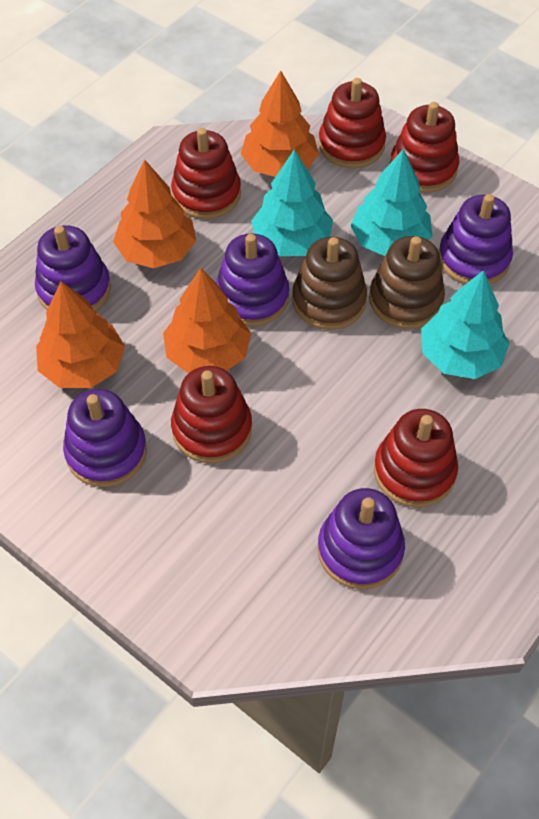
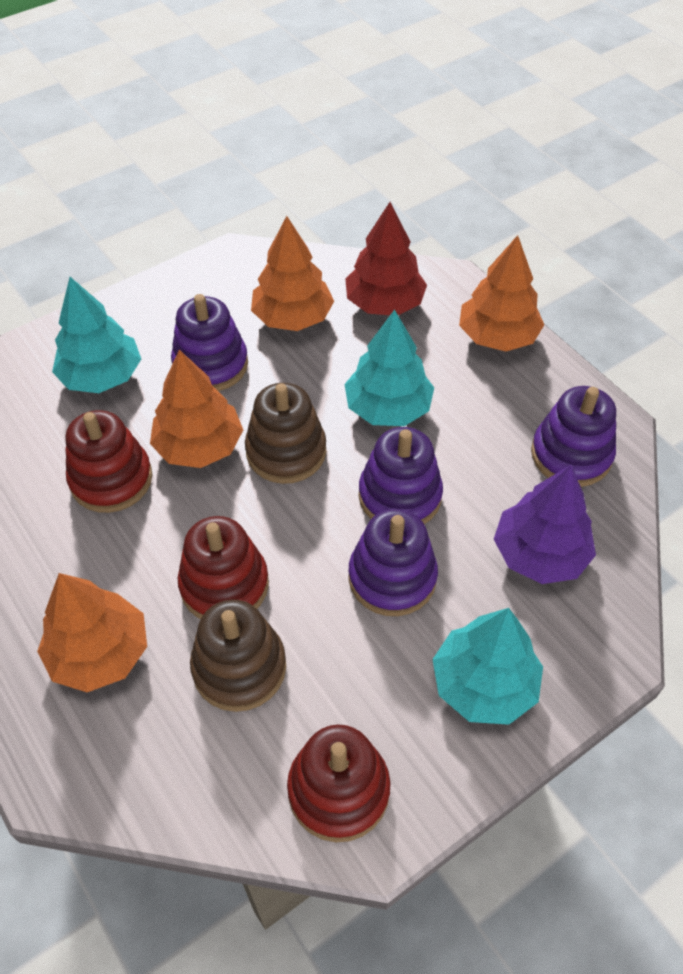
purple stacking toy: [35,225,111,311] [63,389,147,487] [216,233,289,327] [317,488,405,589] [439,194,513,284] = 5 -> [171,294,248,391] [348,509,438,616] [358,427,443,524] [531,386,616,487] = 4
purple tree: none = 0 -> [494,465,596,584] = 1
red stacking toy: [171,128,241,219] [171,366,252,463] [319,78,386,168] [374,409,458,508] [390,102,459,193] = 5 -> [65,410,152,513] [178,516,269,619] [287,725,391,842] = 3
red tree: none = 0 -> [345,202,427,315] = 1

